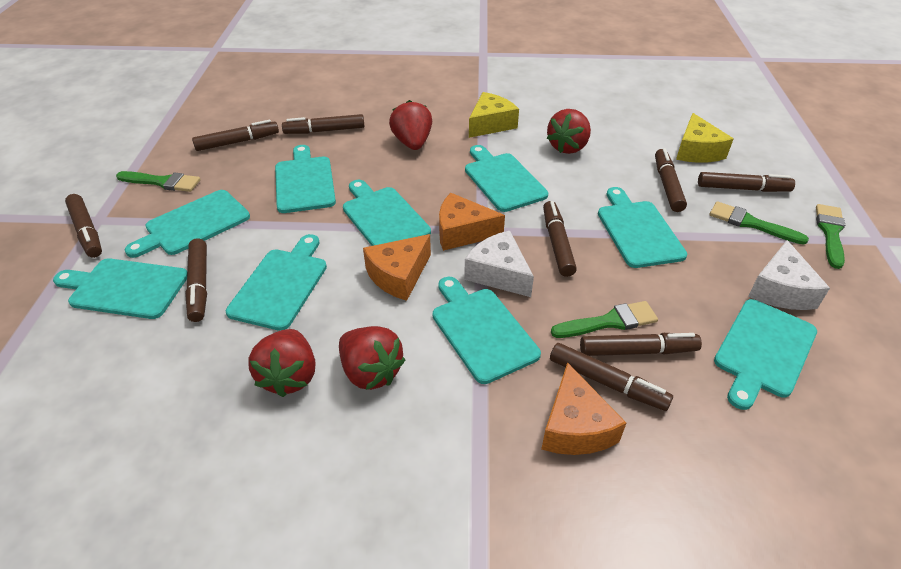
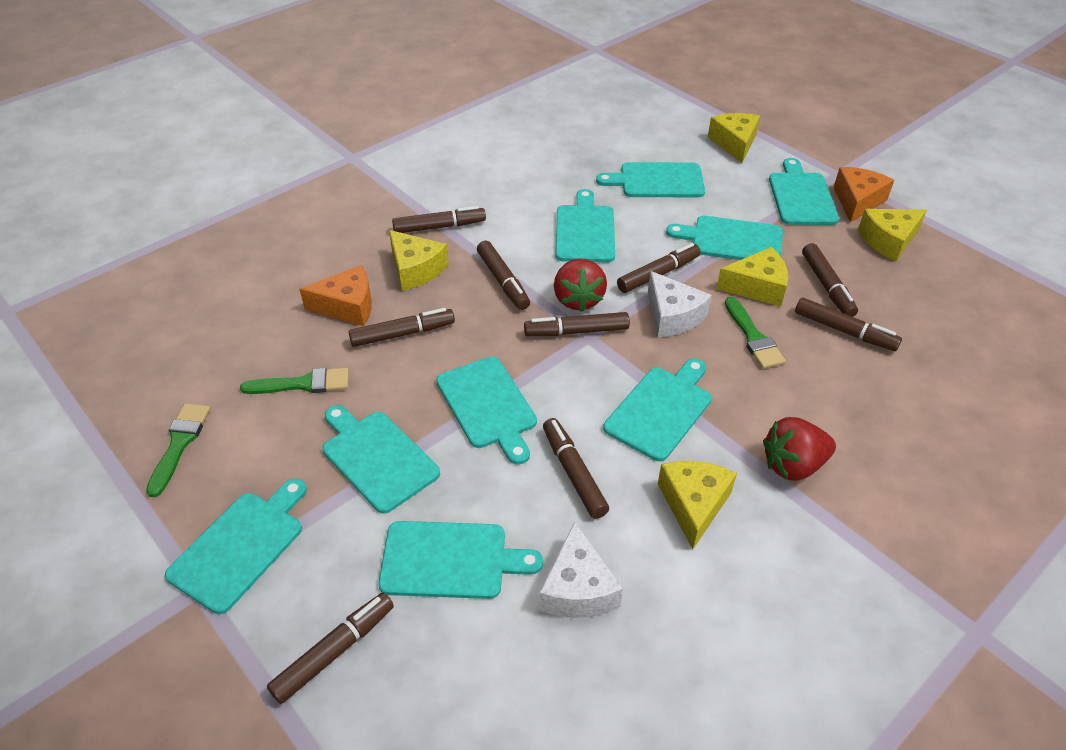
green brush: [116,171,201,192] [551,301,658,338] [710,201,809,245] [816,204,845,269] = 4 -> [146,403,210,497] [240,368,349,394] [725,297,786,369] = 3
orange cheese: [363,234,431,301] [439,193,505,251] [541,362,626,455] = 3 -> [299,265,372,326] [834,167,894,223] = 2
red strawberry: [249,329,315,397] [339,326,405,390] [389,100,432,150] [547,109,591,154] = 4 -> [554,258,607,312] [763,417,836,481] = 2
yellow cheese: [469,92,519,138] [676,113,733,163] = 2 -> [389,230,449,291] [658,461,737,549] [708,113,760,163] [716,247,788,307] [858,209,927,261] = 5

